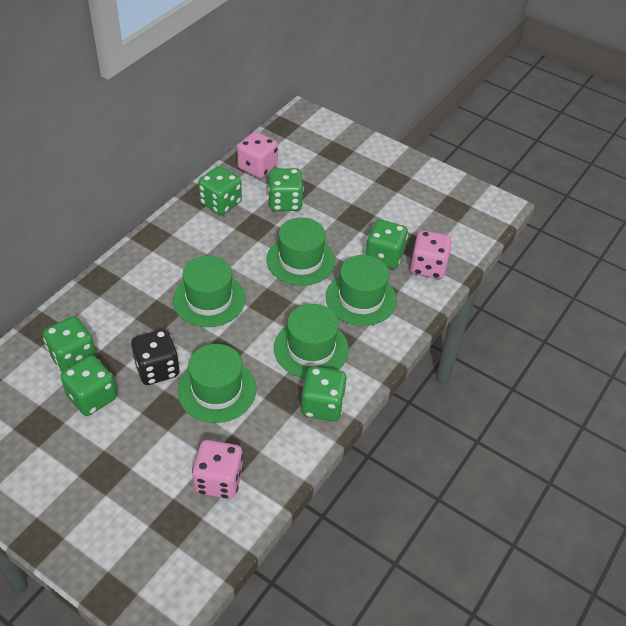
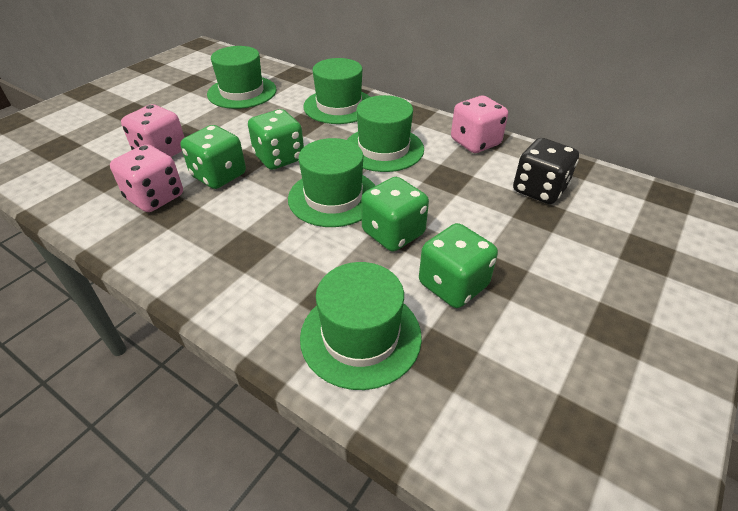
green dice: [43,316,97,372] [61,355,117,416] [198,166,242,215] [268,168,304,211] [301,366,347,421] [365,219,408,269] = 6 -> [181,125,246,189] [248,109,304,170] [361,177,429,251] [419,223,498,308] = 4

